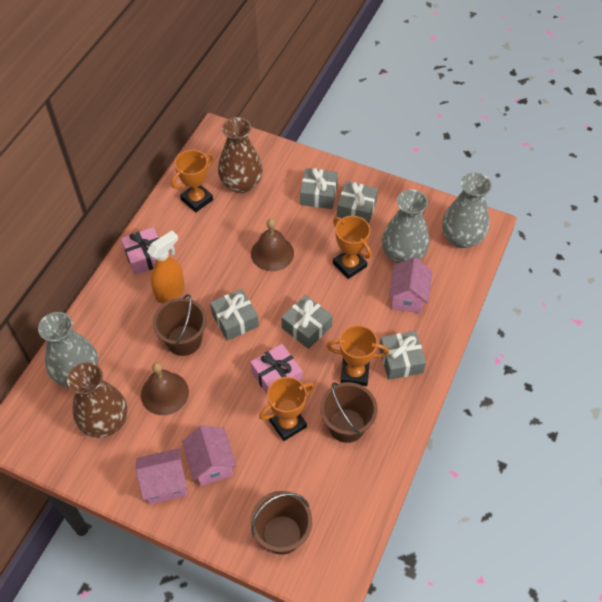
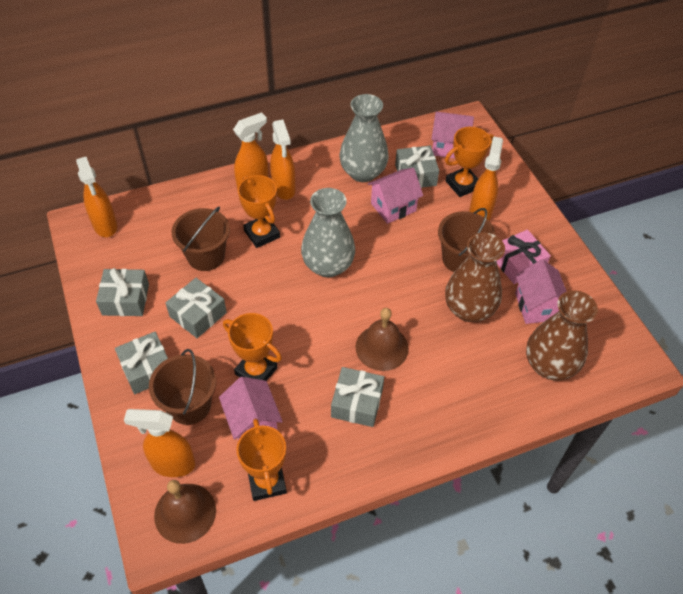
grey vase: [38,312,98,387] [382,190,429,264] [442,172,492,248] = 3 -> [301,188,355,278] [339,94,389,182] = 2
orange spray bottle: [147,231,185,303] = 1 -> [76,157,117,237] [124,409,195,477] [233,112,269,190] [270,120,295,200] [469,136,503,221] = 5
pink gift: [121,227,159,275] [250,344,302,394] = 2 -> [497,230,551,284] = 1
pink house: [136,448,187,504] [182,425,237,486] [389,257,432,314] = 3 -> [219,377,283,441] [368,168,423,224] [431,112,474,158] [515,259,567,324] = 4

